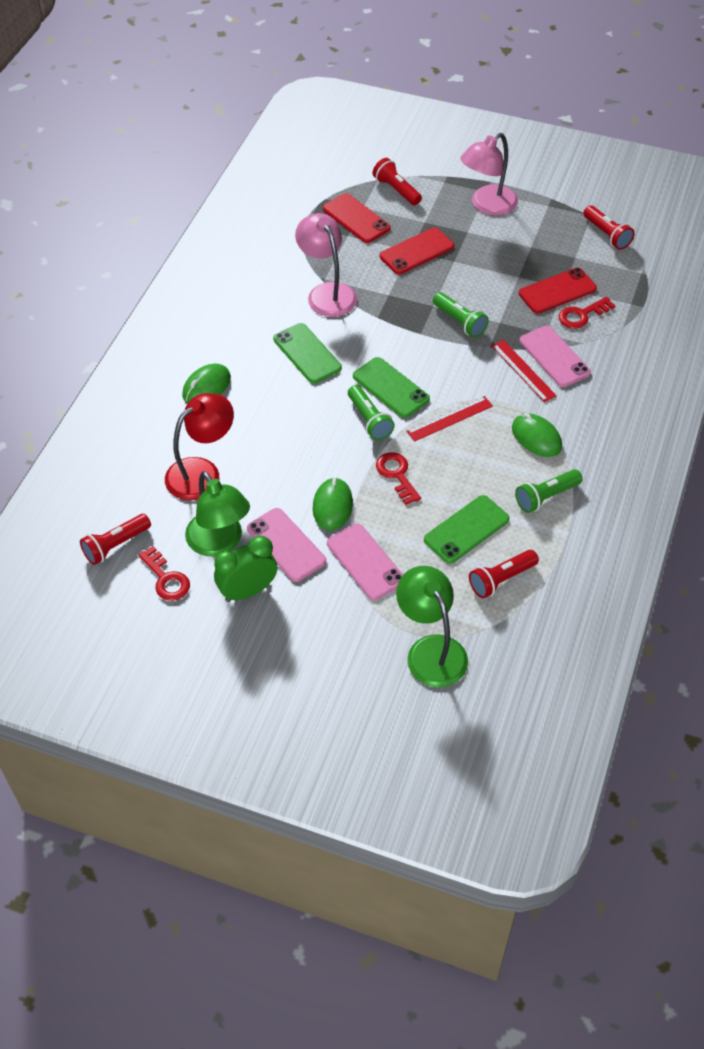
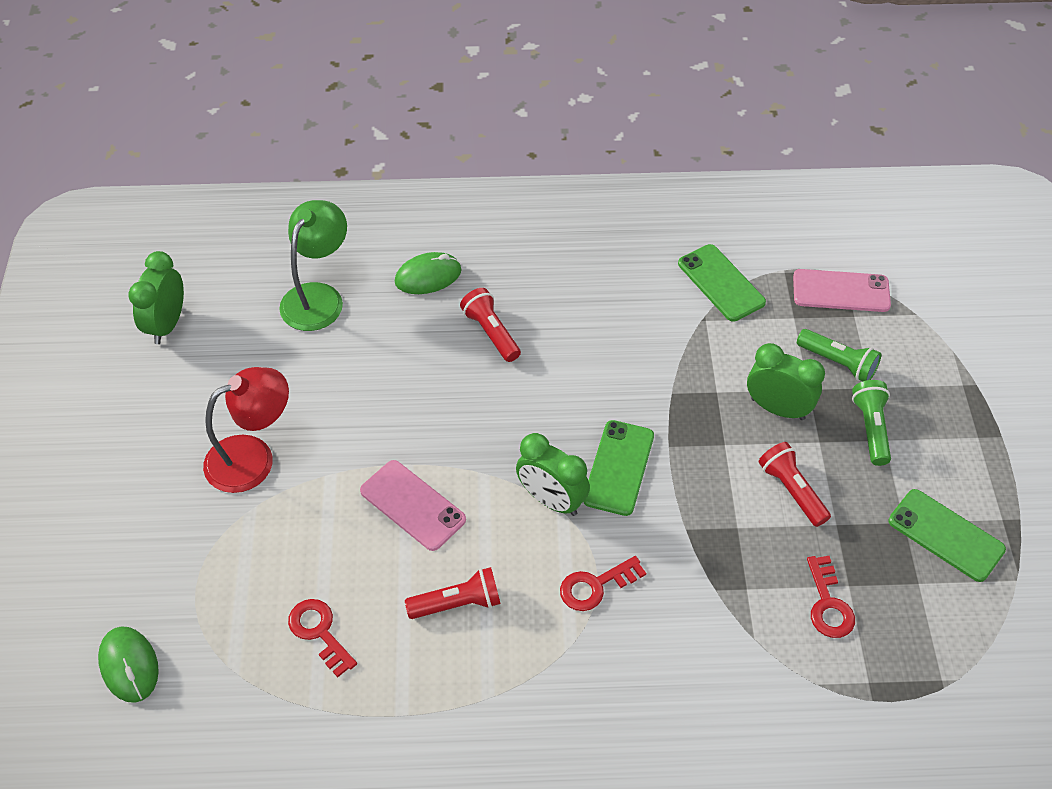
green clock: [214,535,277,602] = 1 -> [129,251,184,344] [516,433,590,516] [747,343,825,420] = 3
green flashlight: [348,385,395,440] [433,292,489,338] [515,469,583,513] = 3 -> [797,329,881,381] [852,380,891,466] = 2
green lamp: [185,471,250,557] [396,566,468,687] = 2 -> [279,200,347,331] = 1
green mouse: [182,364,231,403] [313,477,353,530] [512,413,562,457] = 3 -> [98,626,159,703] [395,252,461,294] = 2
pink lamp: [295,213,357,317] [460,133,518,216] = 2 -> none = 0
pink phone: [247,508,326,582] [327,524,403,600] [520,326,591,387] = 3 -> [360,460,466,551] [793,269,891,312] = 2
red flashlight: [80,514,151,565] [373,158,422,205] [469,550,539,598] [583,205,635,250] = 4 -> [405,567,501,619] [460,288,521,362] [758,442,831,527] = 3
red phone: [323,193,391,243] [380,227,454,274] [519,268,597,313] = 3 -> none = 0
red ruler: [406,396,493,442] [492,340,557,402] = 2 -> none = 0

